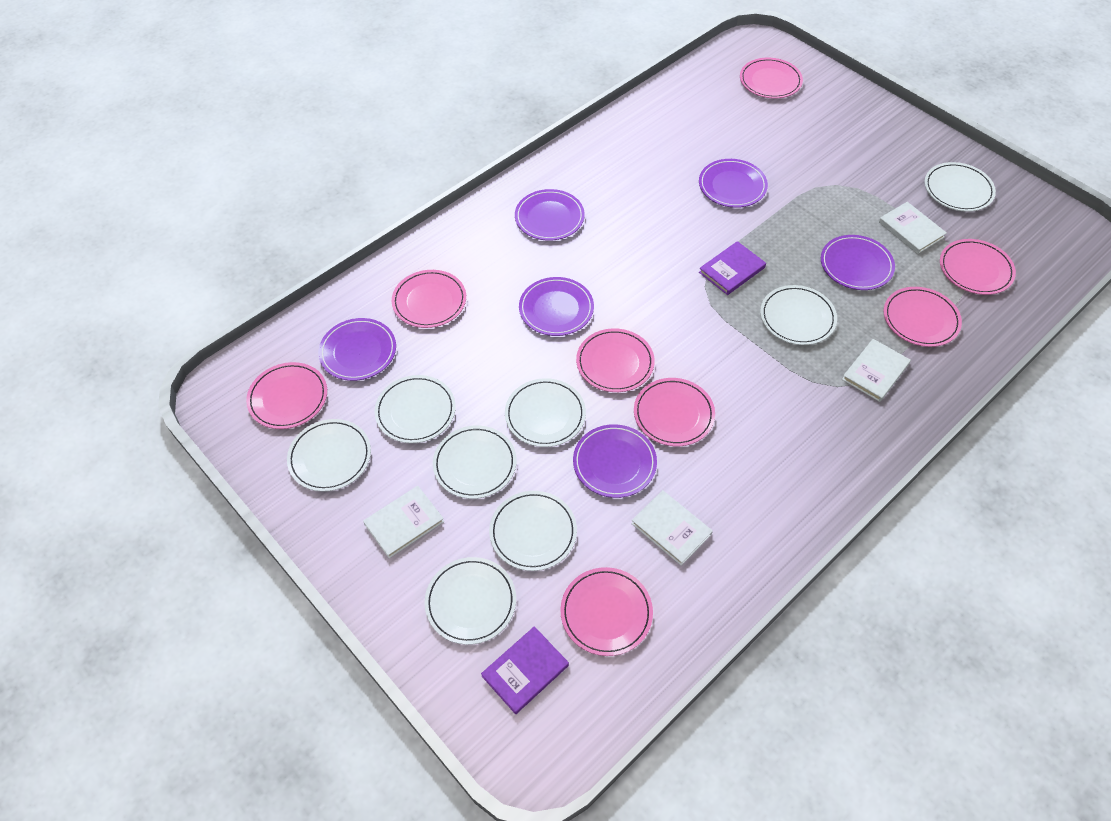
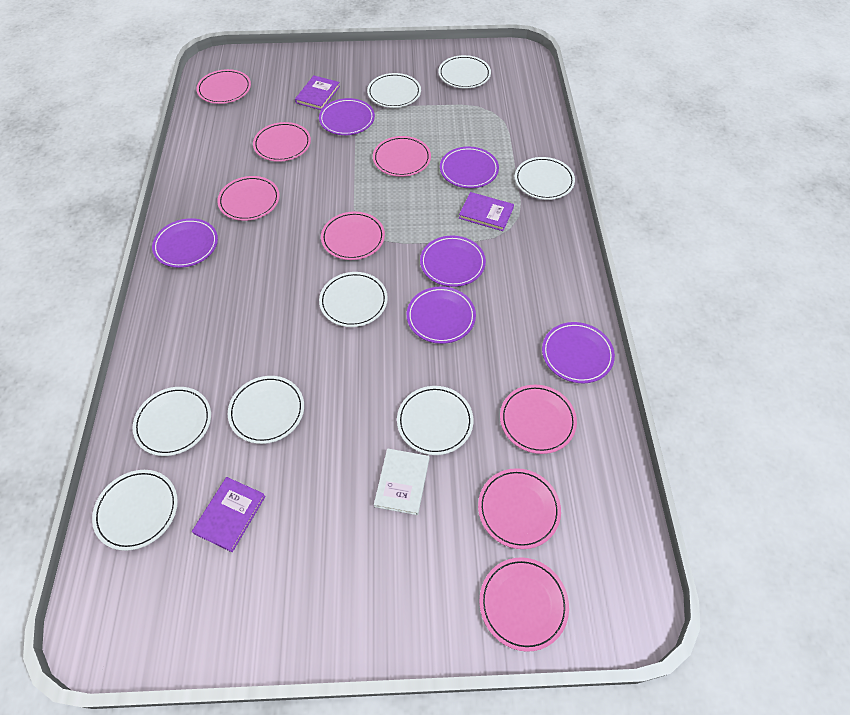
purple book: [481,626,569,714] [699,241,766,295] = 2 -> [192,477,266,552] [295,75,340,110] [459,192,514,231] = 3
white book: [363,486,444,559] [631,490,713,566] [842,339,911,402] [879,202,947,254] = 4 -> [374,448,429,515] = 1

